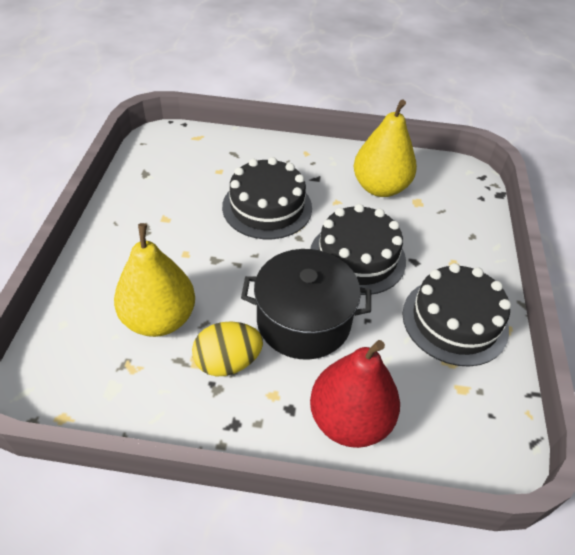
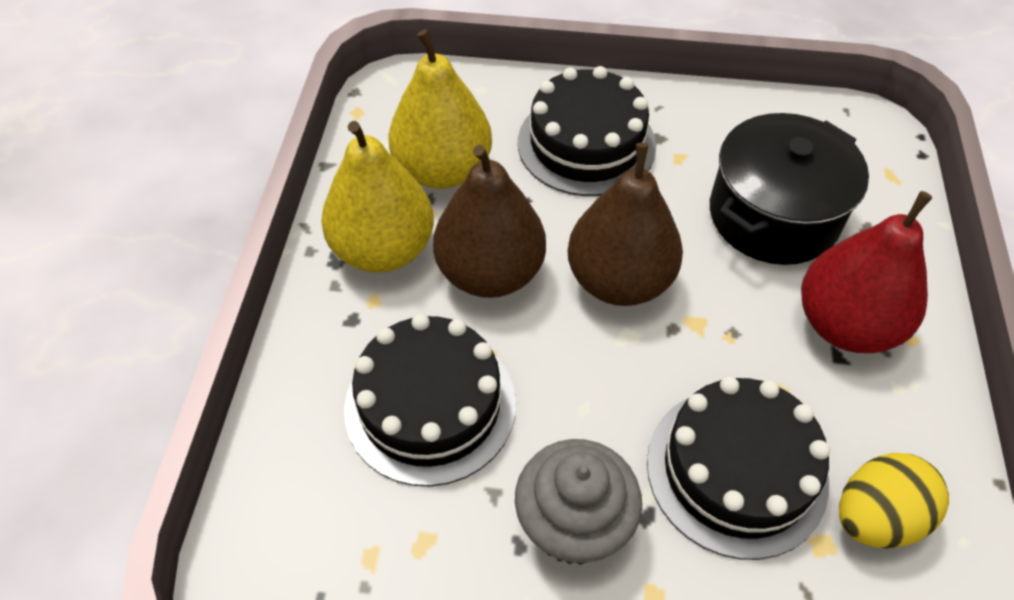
brown pear: none = 0 -> [433,145,546,298] [568,143,683,306] = 2
grey cupcake: none = 0 -> [515,439,642,565] = 1

